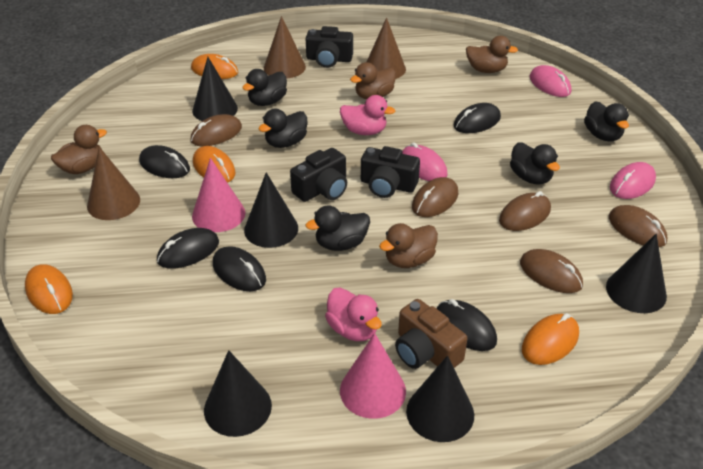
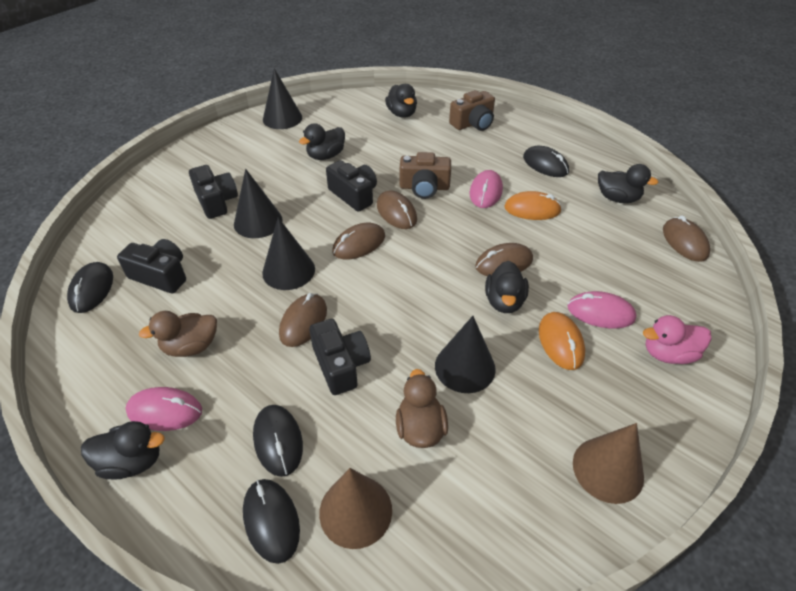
black camera: [290,148,347,202] [306,26,353,68] [361,146,420,198] = 3 -> [117,239,186,294] [189,165,238,219] [309,319,371,395] [326,160,377,212] = 4
black cone: [192,57,238,121] [204,350,272,437] [244,172,298,248] [406,355,474,442] [606,234,667,313] = 5 -> [234,169,283,238] [262,218,315,290] [263,68,302,129] [435,316,496,393] = 4
black mouse: [139,145,190,178] [157,228,219,269] [213,246,266,291] [437,299,497,351] [454,103,501,133] = 5 -> [67,262,113,313] [243,479,300,564] [253,405,303,477] [523,146,569,177] = 4
brown camera: [395,299,467,369] = 1 -> [400,152,451,199] [449,90,495,131] = 2
brown cone: [87,147,140,220] [264,16,306,79] [367,18,406,79] = 3 -> [319,468,392,549] [573,423,644,504] = 2
brown duck: [51,125,107,174] [350,62,396,99] [379,223,438,268] [466,36,518,73] = 4 -> [139,311,217,357] [396,369,448,448] = 2
orange mouse: [25,264,73,314] [191,54,238,79] [193,146,236,183] [522,313,579,365] = 4 -> [504,191,562,220] [539,312,585,370] = 2
pink cone: [192,158,245,232] [340,333,406,419] = 2 -> none = 0
pink duck: [325,288,382,341] [340,95,395,135] = 2 -> [643,315,712,364] = 1

